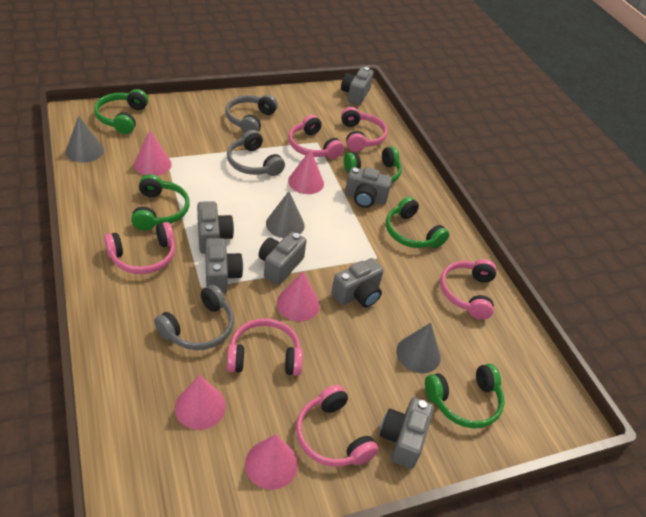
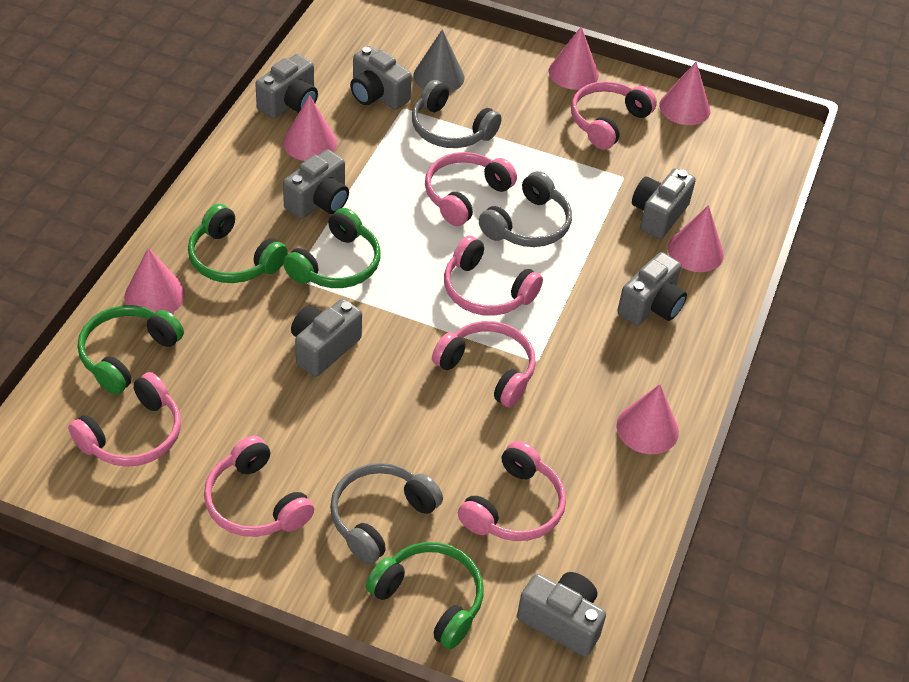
green headphones: [94,89,148,134] [131,174,190,230] [344,146,402,183] [386,197,449,248] [425,364,505,428] = 5 -> [78,305,184,395] [188,204,288,283] [283,208,381,288] [366,542,484,649] = 4
grey cone: [65,116,104,163] [266,191,305,238] [396,323,441,373] = 3 -> [413,29,465,93] = 1
pink cone: [134,130,172,176] [175,375,226,430] [245,434,298,490] [277,271,320,322] [288,149,324,194] = 5 -> [125,248,185,313] [283,95,337,161] [549,26,599,90] [616,384,679,454] [659,62,711,125] [668,205,724,272] = 6
pink headphones: [104,222,175,274] [227,318,303,376] [288,115,344,159] [296,385,379,467] [341,107,387,152] [440,259,497,320] = 6 -> [68,372,181,467] [204,436,314,537] [425,152,517,226] [432,321,536,407] [444,236,543,316] [458,441,566,541] [571,81,657,150] = 7

